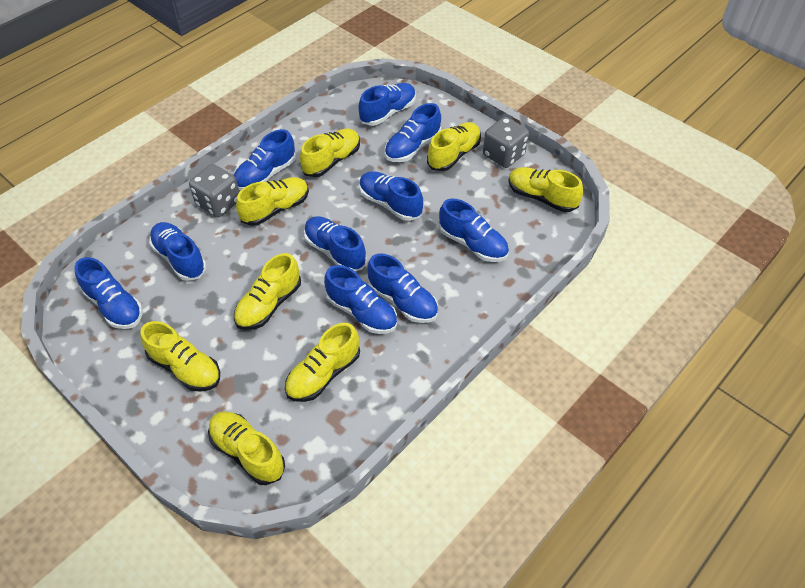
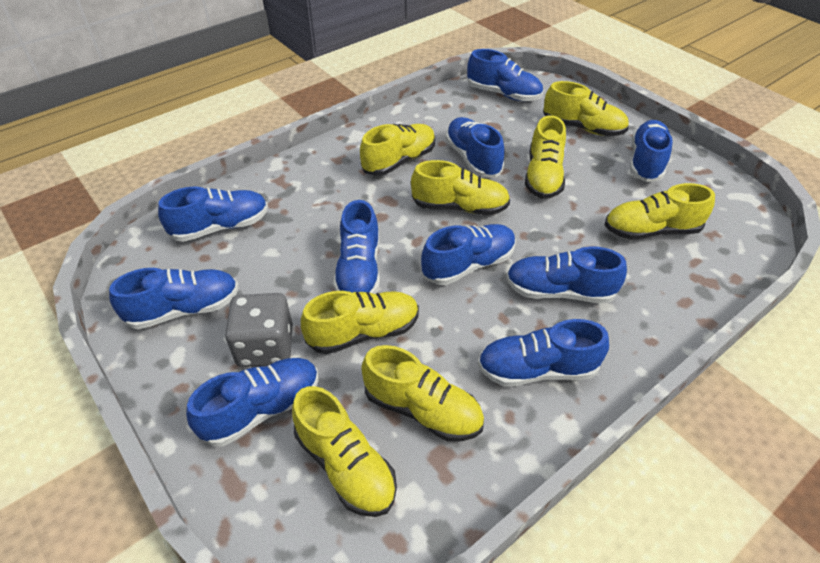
grey dice: [189,164,239,217] [483,117,529,168] = 2 -> [225,293,293,367] = 1

